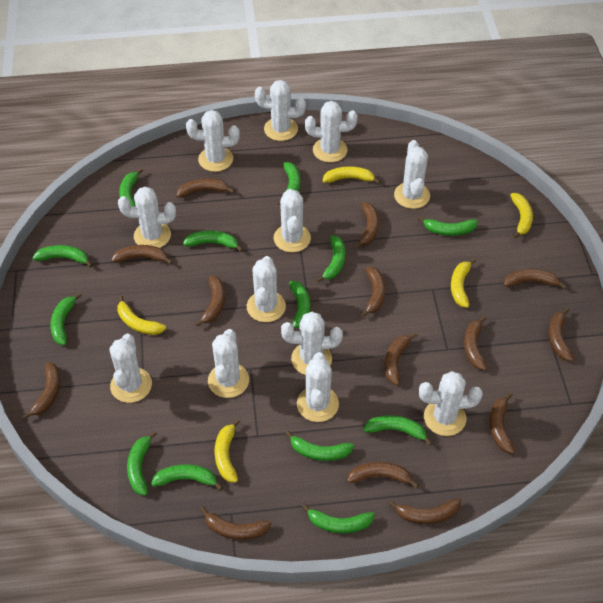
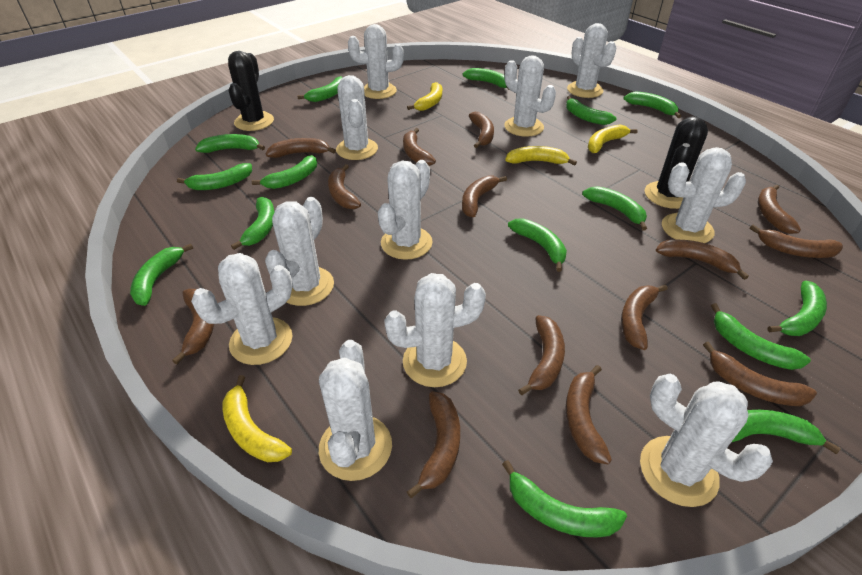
black cactus: none = 0 -> [228,51,274,131] [645,117,708,209] = 2
green banana: [33,245,92,267] [50,293,82,345] [119,168,143,206] [127,431,157,495] [151,464,223,490] [183,231,243,252] [277,162,300,205] [285,431,354,461] [289,281,310,329] [302,504,375,533] [317,235,345,283] [363,415,432,446] [418,216,478,236] = 13 -> [130,244,193,306] [177,163,252,190] [195,134,265,153] [231,197,275,250] [252,155,317,189] [297,76,343,102] [463,68,509,90] [502,460,627,537] [508,218,567,272] [566,96,616,125] [582,186,647,230] [623,91,681,118] [711,303,811,370] [732,410,841,454] [768,281,827,336] = 15
white cactus: [109,334,152,403] [118,187,176,248] [186,110,240,172] [208,329,249,398] [247,256,286,322] [255,80,306,141] [274,189,311,252] [281,312,343,375] [297,352,339,422] [305,101,357,162] [394,140,430,209] [419,371,483,436] = 12 -> [191,253,293,365] [265,197,334,306] [319,340,392,481] [336,75,378,160] [348,24,404,99] [378,160,432,260] [384,273,486,387] [504,55,556,137] [567,23,616,98] [640,374,773,507] [662,147,746,243] = 11
yellow banana: [117,295,166,335] [215,419,240,483] [323,166,380,184] [451,258,476,308] [510,193,533,239] = 5 -> [223,375,292,462] [407,82,442,111] [505,146,577,166] [588,125,638,153] = 4

